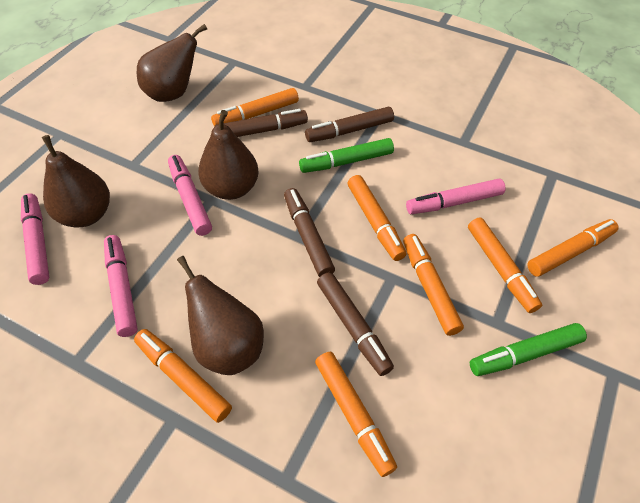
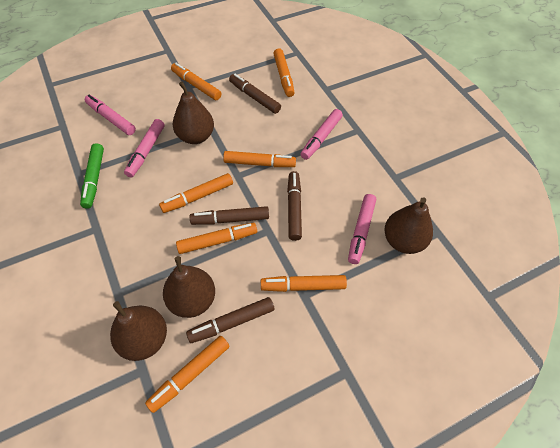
green marker: [299,138,394,173] [470,323,587,376] = 2 -> [80,143,104,209] = 1

